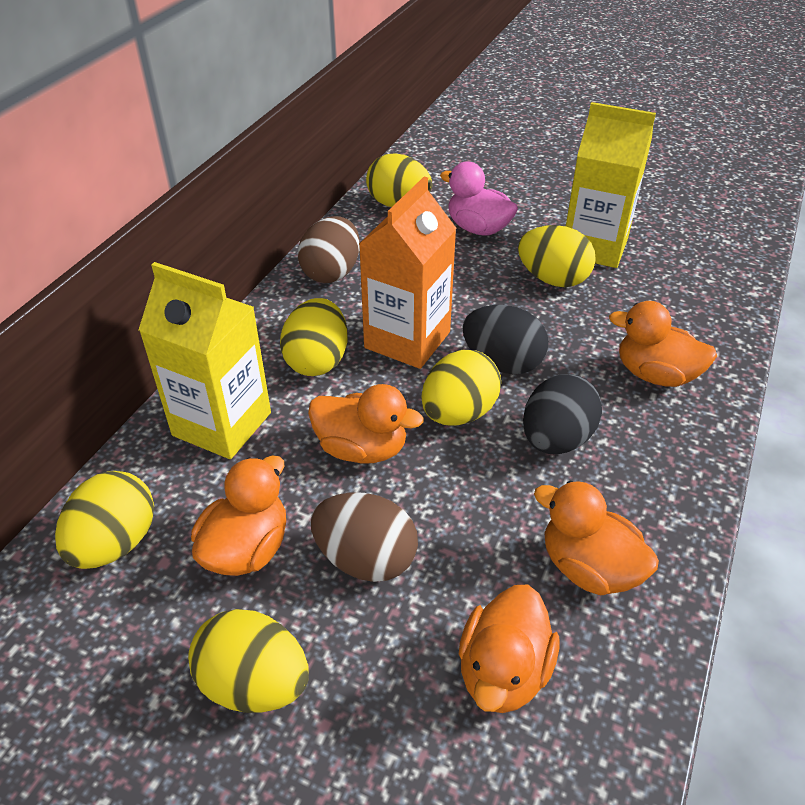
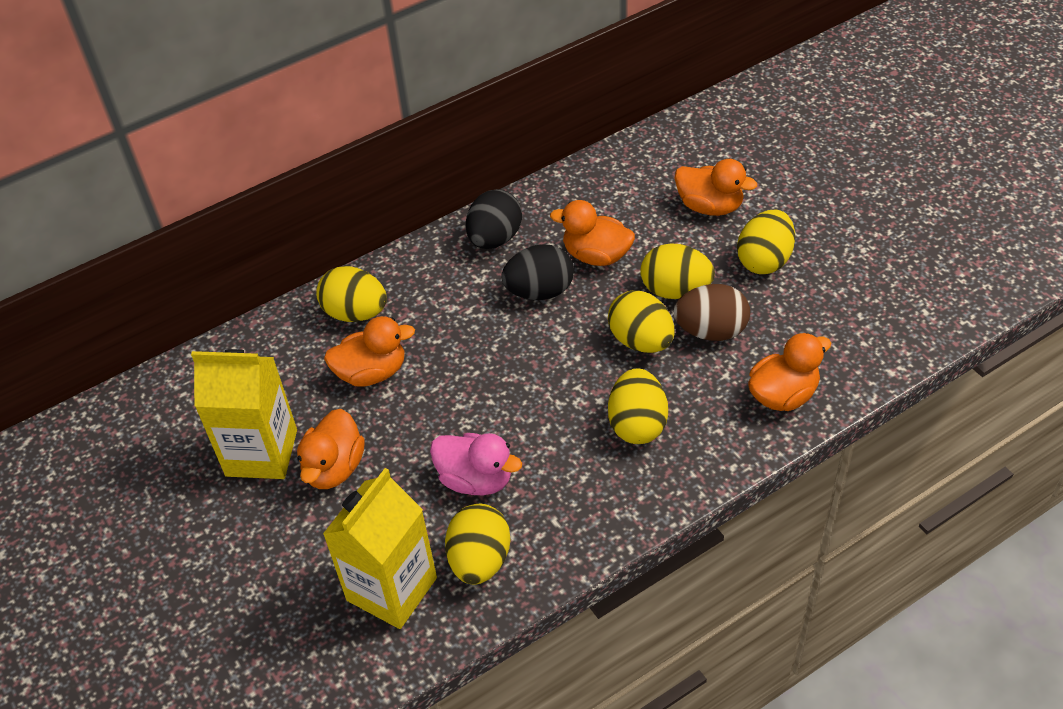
brown egg: [298,216,360,283] [310,492,418,582] = 2 -> [674,284,750,341] = 1
orange carton: [359,177,457,369] = 1 -> none = 0

